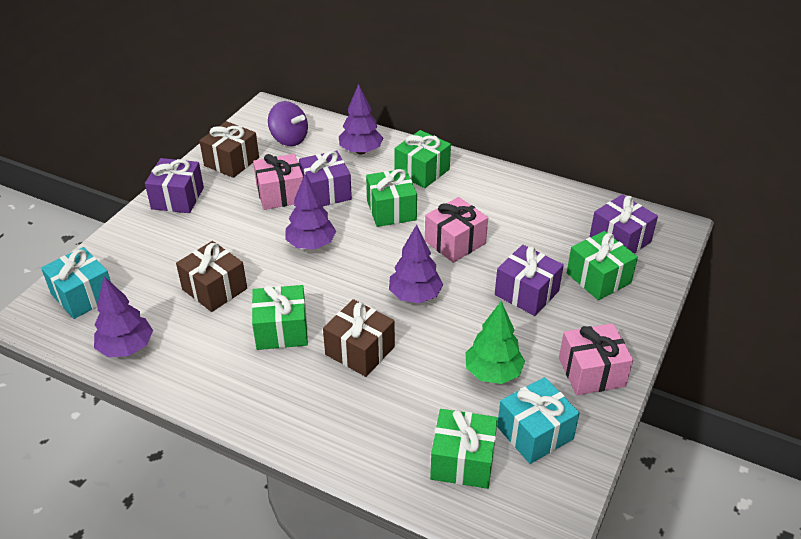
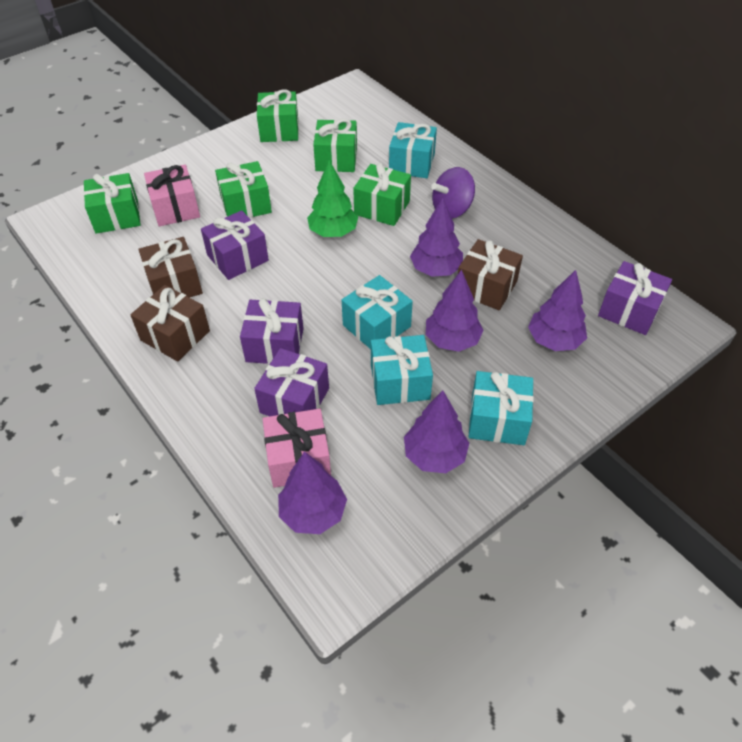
pink gift: [253,154,303,210] [425,197,488,263] [559,323,633,395] = 3 -> [144,165,200,226] [263,409,331,488] = 2
purple tree: [94,276,153,357] [285,175,336,249] [339,84,383,154] [389,224,443,303] = 4 -> [278,452,347,534] [404,391,469,473] [410,198,463,277] [426,270,484,352] [528,270,587,351] = 5
turquoise gift: [41,247,111,319] [497,377,580,464] = 2 -> [342,275,413,349] [371,335,433,405] [389,122,437,178] [469,371,534,445] = 4

